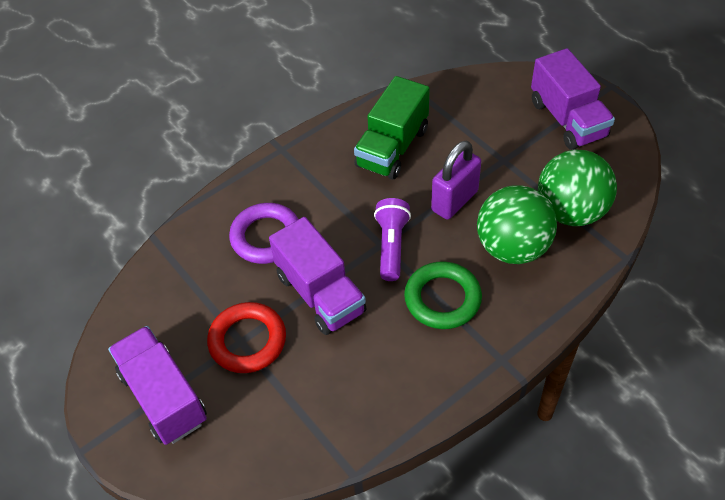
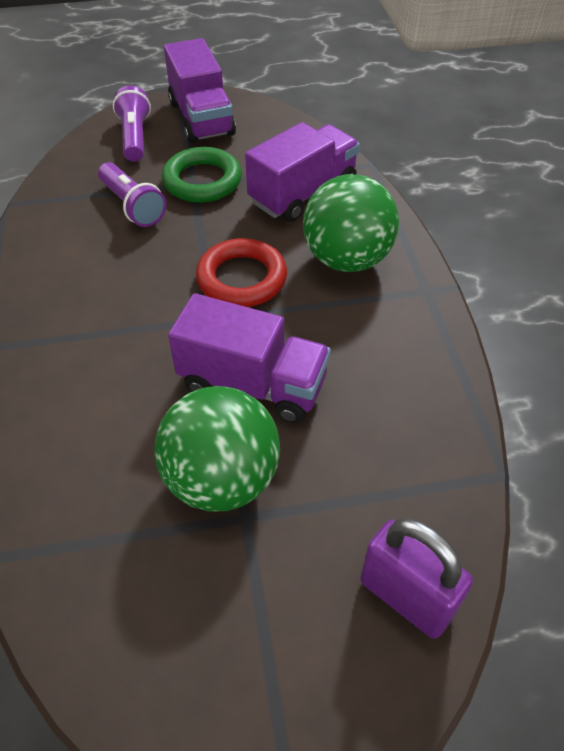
green truck: [354,76,430,180] = 1 -> none = 0
purple flashlight: [374,198,411,281] = 1 -> [98,162,166,227] [113,85,151,162] = 2
purple ring: [229,203,299,264] = 1 -> none = 0

